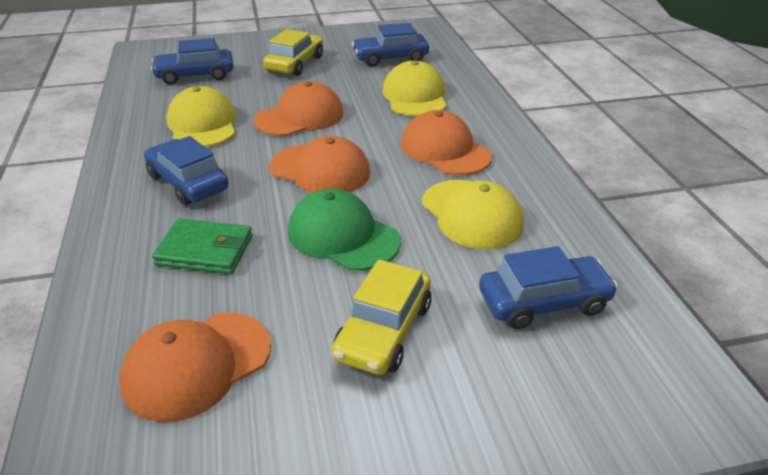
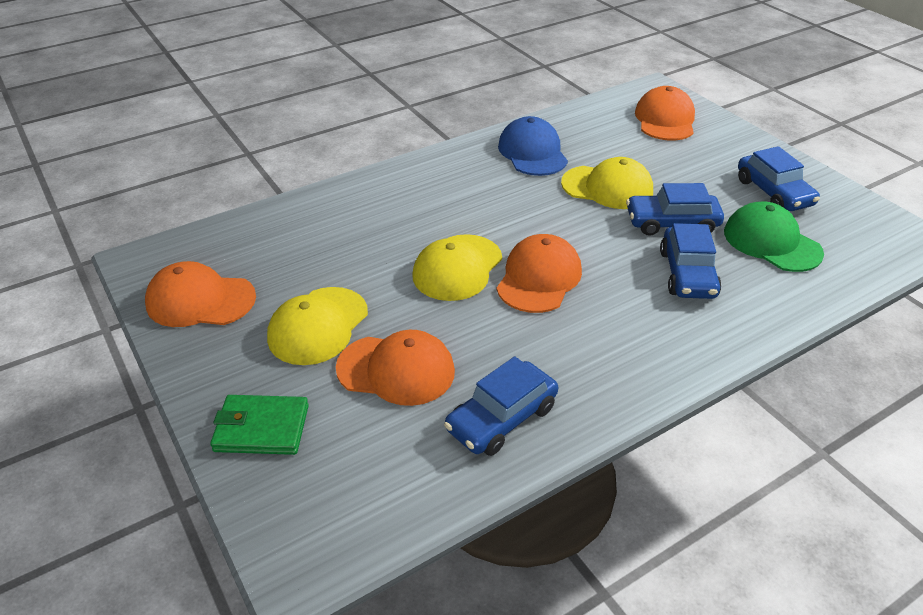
blue cap: none = 0 -> [498,116,568,176] = 1
yellow car: [263,29,323,76] [332,259,431,375] = 2 -> none = 0

